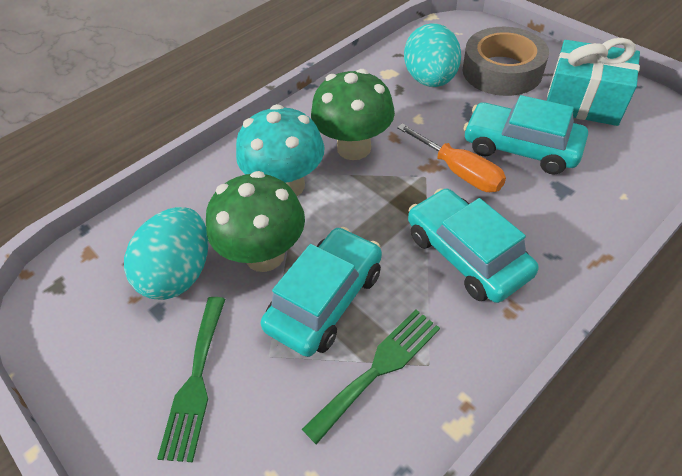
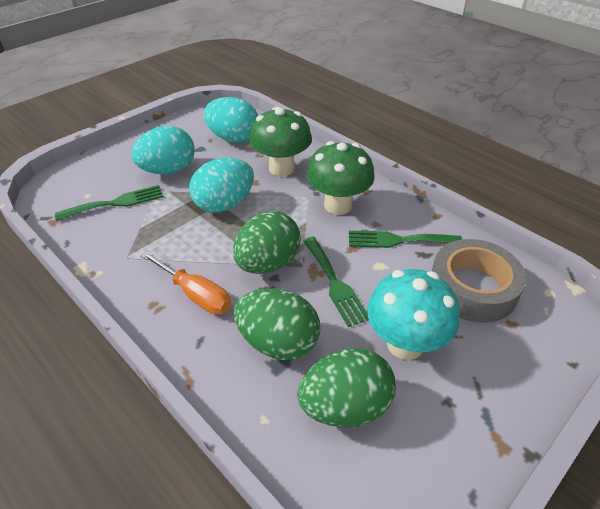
green egg: none = 0 -> [233,211,301,274] [234,288,320,360] [297,348,396,427] = 3
green fork: [157,297,225,462] [302,310,440,445] = 2 -> [55,185,164,221] [303,237,369,327] [349,231,462,248] = 3
turquoise car: [261,227,382,357] [408,188,538,303] [463,95,588,175] = 3 -> none = 0
turquoise egg: [124,207,208,300] [404,23,461,87] = 2 -> [131,126,195,174] [189,158,254,213] [204,97,258,143] = 3
turquoise gift: [547,38,640,126] = 1 -> none = 0

